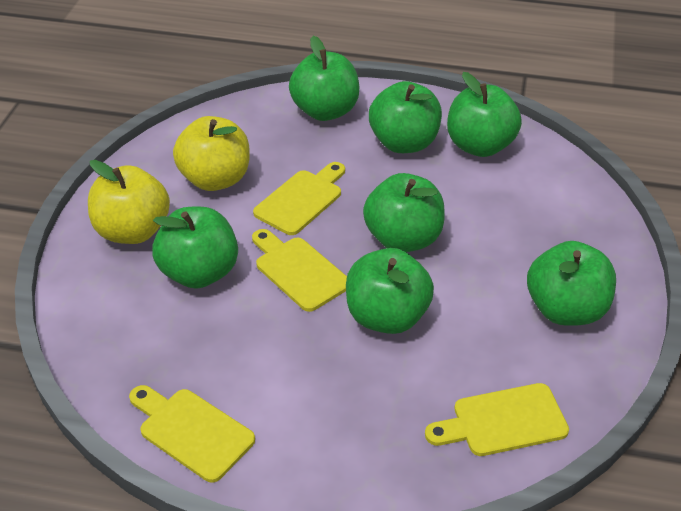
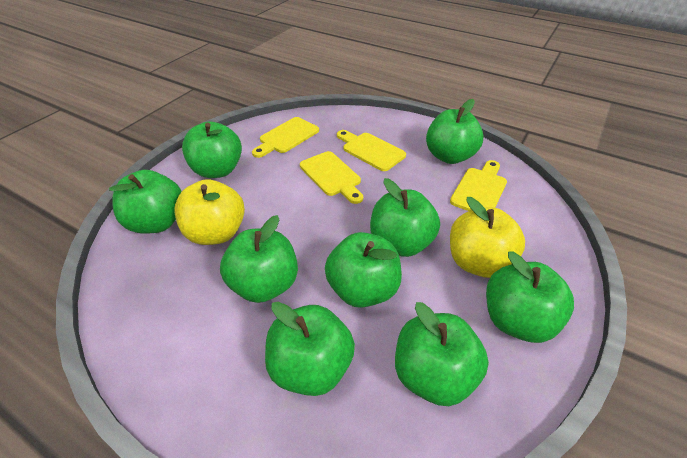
green apple: [152,206,238,289] [289,36,359,121] [346,248,434,334] [363,173,445,252] [369,81,442,153] [447,72,522,157] [527,241,616,326] = 7 -> [109,170,182,234] [182,122,242,178] [220,215,298,303] [265,302,355,396] [325,232,402,308] [370,178,440,257] [395,302,489,406] [426,99,483,164] [486,251,574,343] = 9

